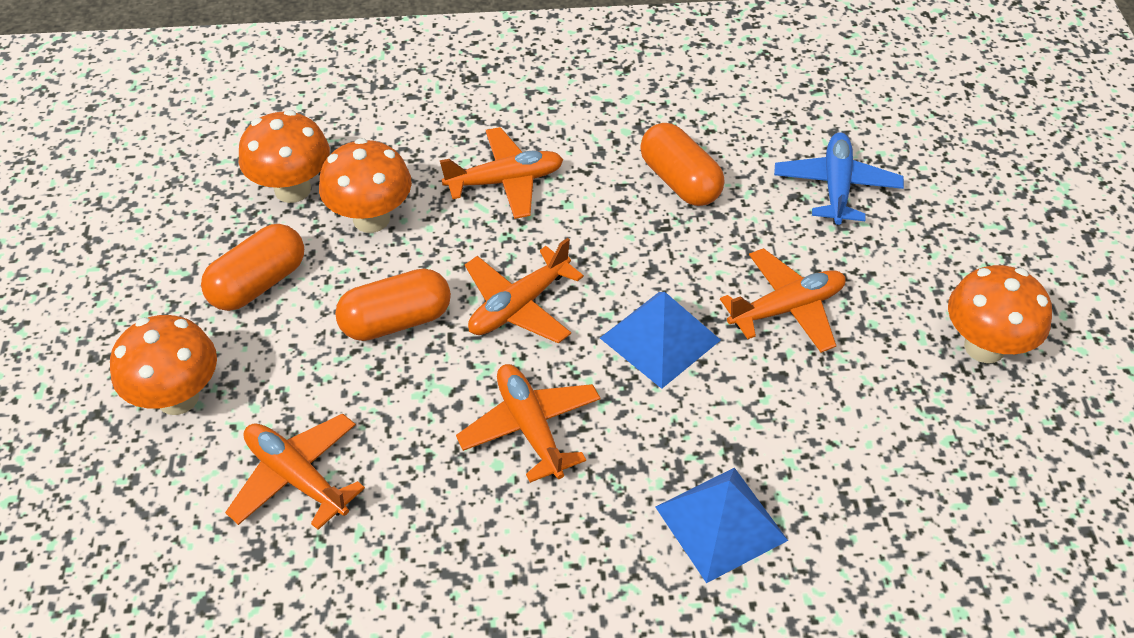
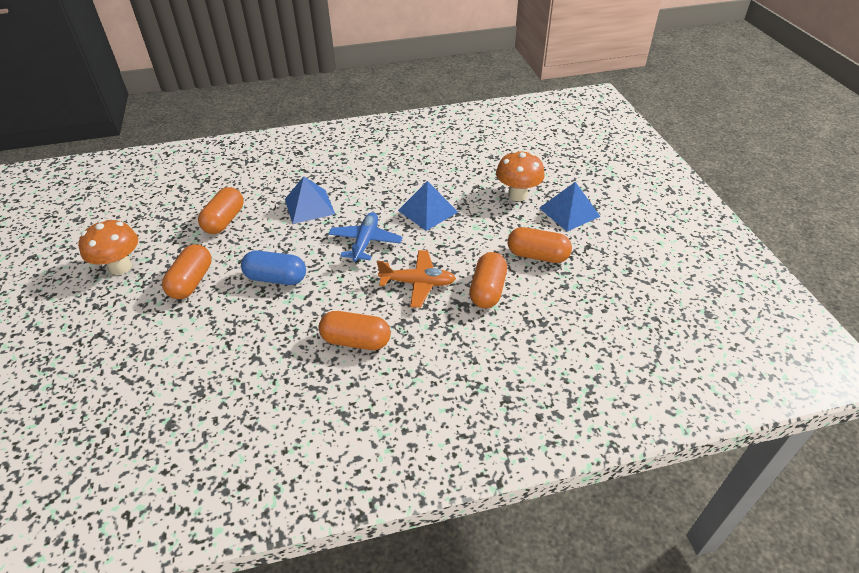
blue capsule: none = 0 -> [241,250,306,285] = 1
blue pyramid: [600,292,721,389] [655,468,788,583] = 2 -> [285,177,335,224] [398,181,458,231] [539,182,601,231] = 3
orange capsule: [201,224,304,311] [335,268,451,341] [640,123,724,206] = 3 -> [162,244,212,299] [198,187,243,234] [319,311,391,350] [469,252,507,308] [508,227,572,263] = 5
orange mushroom: [110,315,217,415] [239,110,330,203] [319,138,412,233] [948,265,1052,363] = 4 -> [78,220,138,275] [496,150,545,201] = 2
orange plane: [225,413,365,530] [440,127,564,219] [456,364,601,483] [465,238,584,344] [720,248,846,353] = 5 -> [377,250,456,308] = 1

